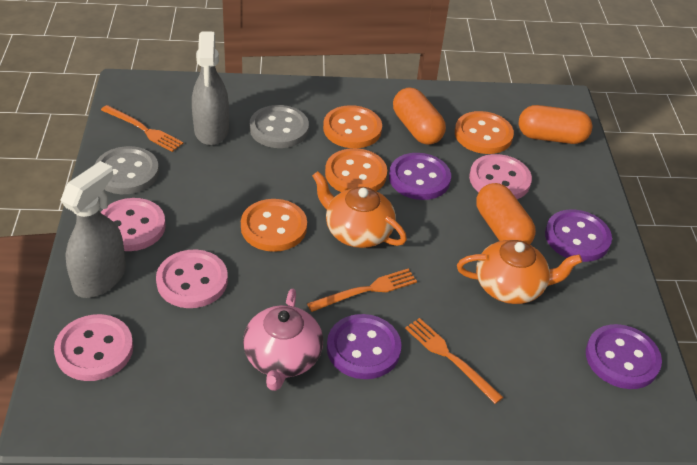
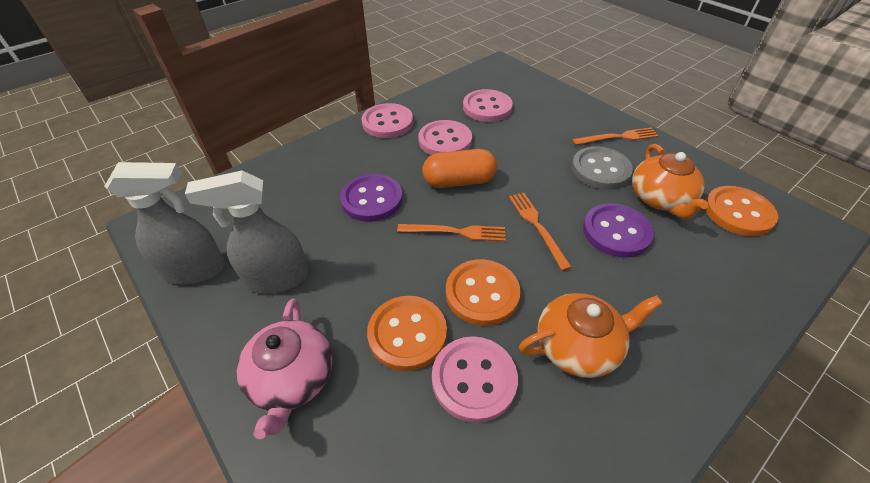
grey button: [94,146,159,194] [250,105,309,148] = 2 -> [572,147,633,189] = 1
orange button: [241,199,307,252] [323,105,382,148] [325,148,387,192] [455,111,514,154] = 4 -> [367,296,447,371] [446,259,520,326] [705,186,778,236] = 3
orange capsule: [393,87,446,145] [476,183,536,245] [519,105,592,144] = 3 -> [422,149,497,188] = 1
purple button: [327,314,402,379] [389,153,451,200] [545,209,612,262] [586,324,662,389] = 4 -> [340,174,403,222] [583,203,654,258] = 2

